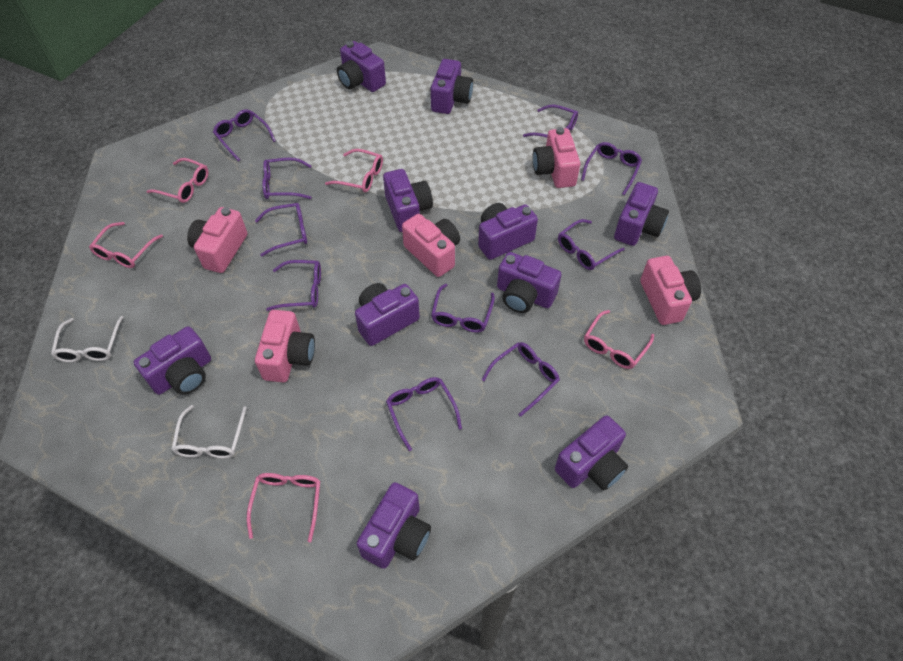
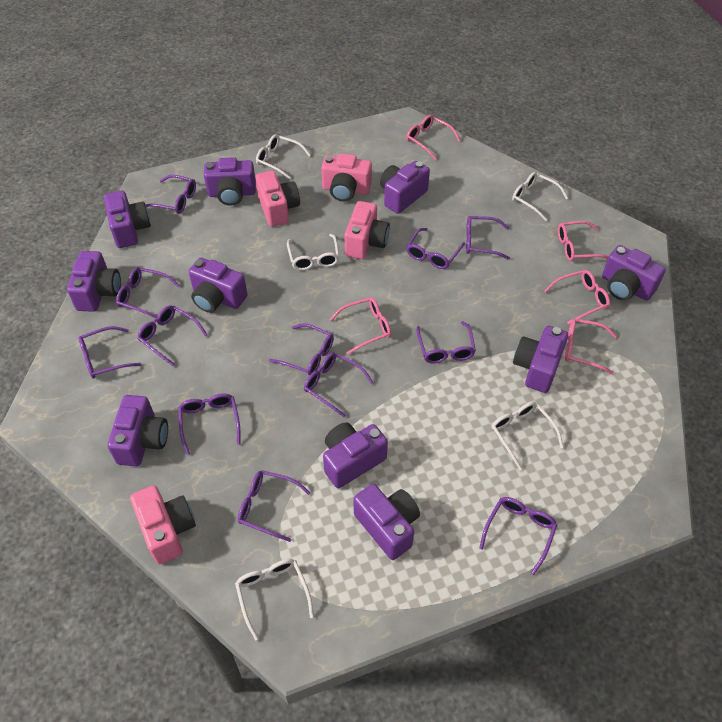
pink camera: [187,207,247,273] [255,310,315,382] [402,214,460,277] [533,127,580,188] [640,256,701,325] = 5 -> [130,485,196,564] [255,171,300,227] [321,153,372,202] [344,201,390,259] = 4
purple glasses: [213,109,276,161] [255,203,307,257] [262,158,311,199] [266,260,321,311] [386,377,462,451] [431,283,495,333] [481,342,560,417] [523,105,578,138] [558,219,625,270] [581,142,642,195] = 10 -> [78,326,141,379] [116,267,180,318] [137,305,207,367] [145,175,196,214] [178,394,240,455] [238,470,310,542] [269,324,334,376] [304,352,374,417] [406,228,465,269] [416,321,476,363] [466,216,510,260] [479,497,557,575] = 12
white glasses: [51,316,124,362] [171,405,247,458] = 2 -> [235,559,314,640] [256,134,311,179] [287,234,339,270] [491,402,564,470] [512,172,568,221] = 5

